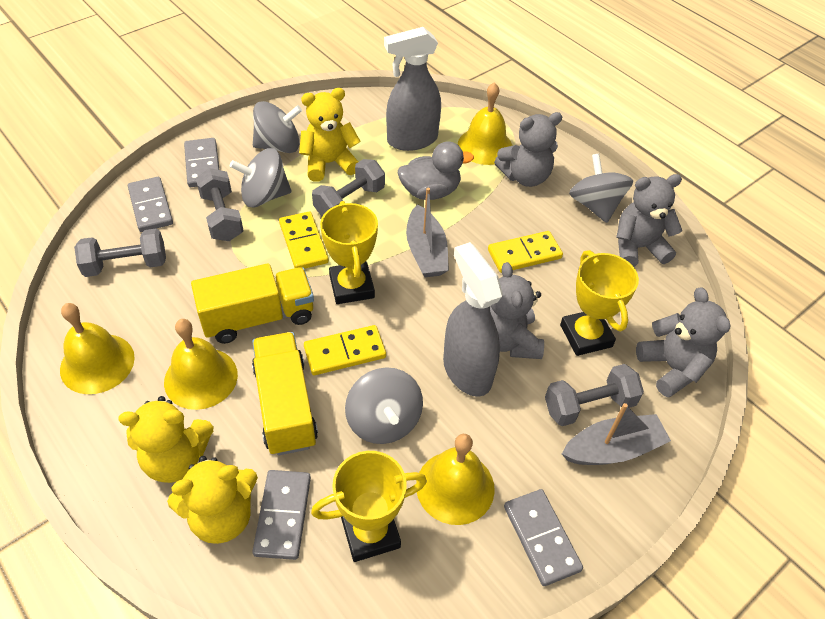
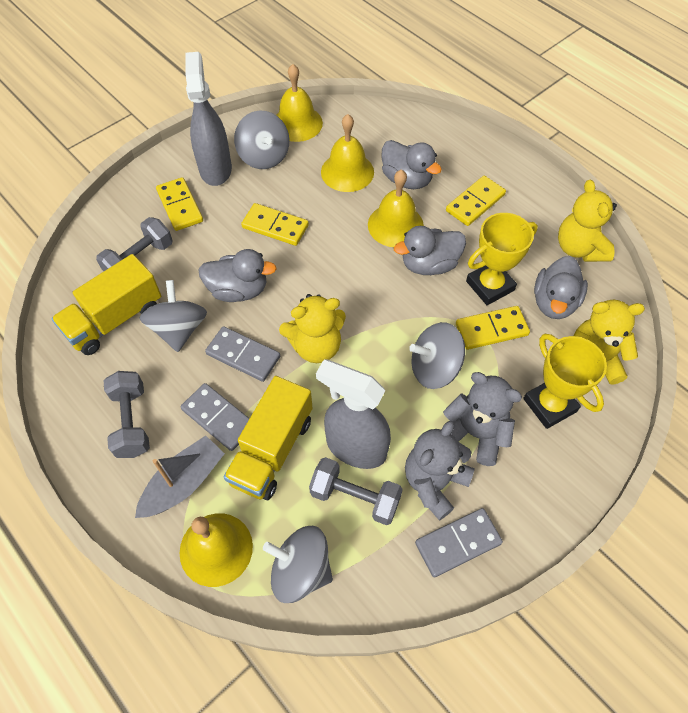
grey boat: [406,188,449,277] [562,403,671,465] = 2 -> [135,436,225,518] = 1
grey domino: [128,177,173,232] [184,138,219,187] [252,470,311,560] [504,489,583,586] = 4 -> [181,383,250,451] [205,326,280,382] [415,508,503,577] = 3
grey duck: [398,141,474,200] = 1 -> [198,249,277,302] [381,140,442,189] [394,226,466,275] [534,256,588,319] = 4
grey dumbbell: [74,229,166,277] [196,168,244,241] [312,159,385,217] [545,364,644,426] = 4 -> [96,217,173,271] [103,371,150,458] [309,457,403,525] = 3
grey teddy bear: [490,262,544,359] [494,112,562,187] [616,174,682,267] [636,287,730,398] = 4 -> [405,421,475,521] [443,372,522,466] = 2
yellow domino: [279,212,329,269] [304,325,386,375] [488,231,563,273] = 3 -> [156,177,203,231] [241,203,309,246] [446,176,506,226] [456,306,530,350] = 4
yellow trophy: [311,451,427,562] [320,201,378,304] [560,250,639,356] = 3 -> [466,213,538,305] [523,334,607,429] = 2

